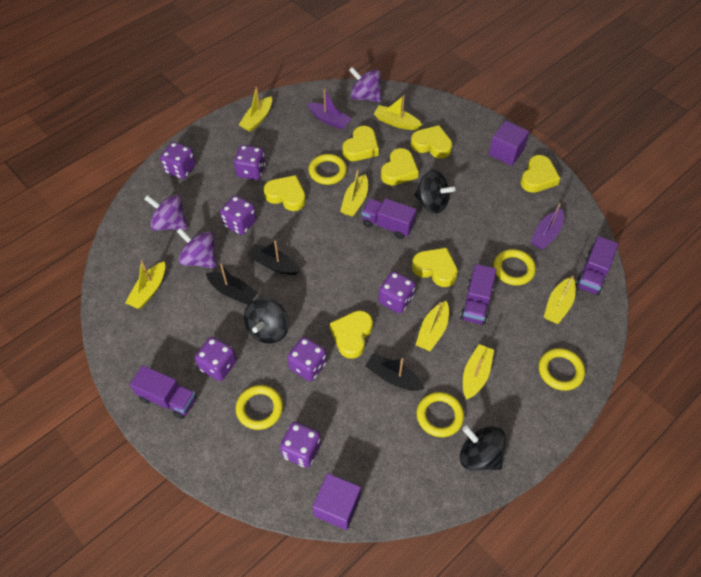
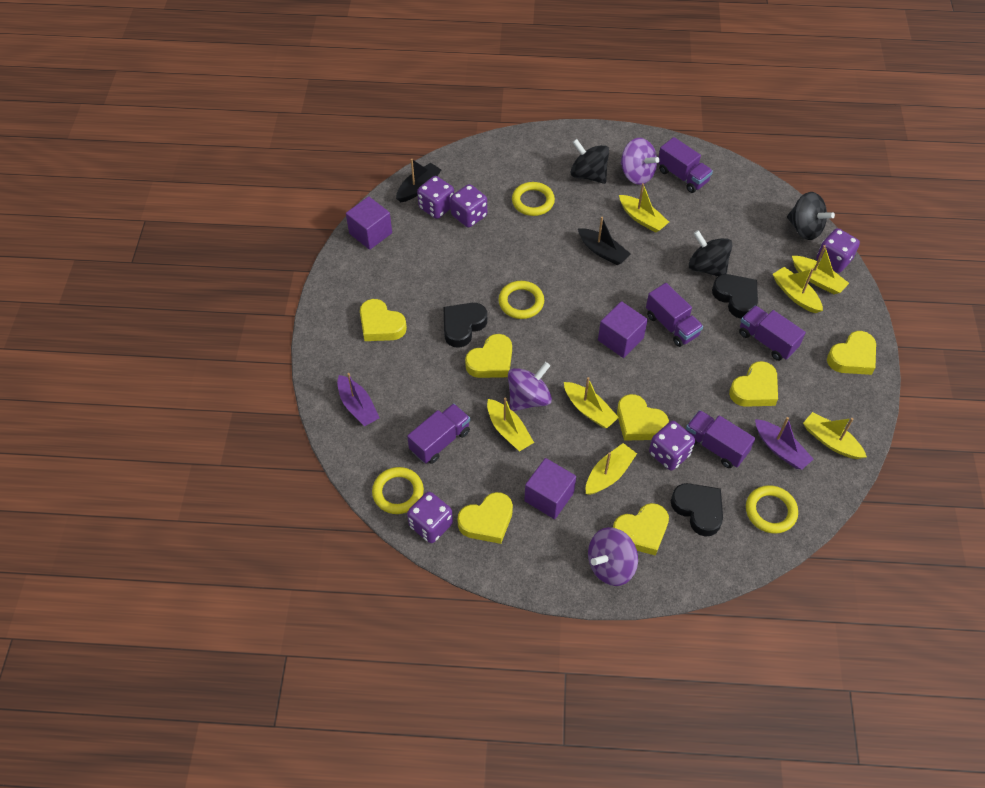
black boat: [206,264,258,305] [247,241,300,275] [365,354,425,391] = 3 -> [396,159,441,202] [578,217,631,265] = 2
black heart: none = 0 -> [444,303,487,348] [671,483,723,537] [712,274,758,318] = 3
purple cube: [312,473,361,530] [489,121,529,166] = 2 -> [346,196,392,250] [524,458,576,519] [598,301,648,358] = 3
purple dice: [160,142,196,179] [195,337,237,381] [220,195,257,235] [234,145,266,180] [280,422,321,468] [287,337,327,381] [378,271,415,313] = 7 -> [407,492,453,543] [417,176,454,219] [450,184,487,227] [649,421,695,470] [817,228,860,273] = 5
purple truck: [130,365,196,419] [362,198,417,239] [460,264,496,325] [575,236,619,296] = 4 -> [407,403,470,464] [646,283,703,347] [658,137,713,193] [686,410,755,468] [739,306,806,361] = 5
yellow ring: [236,385,283,430] [309,154,347,185] [417,392,464,437] [494,249,536,285] [539,348,585,391] = 5 -> [372,467,424,514] [498,281,544,319] [512,182,555,216] [746,485,798,534] = 4

